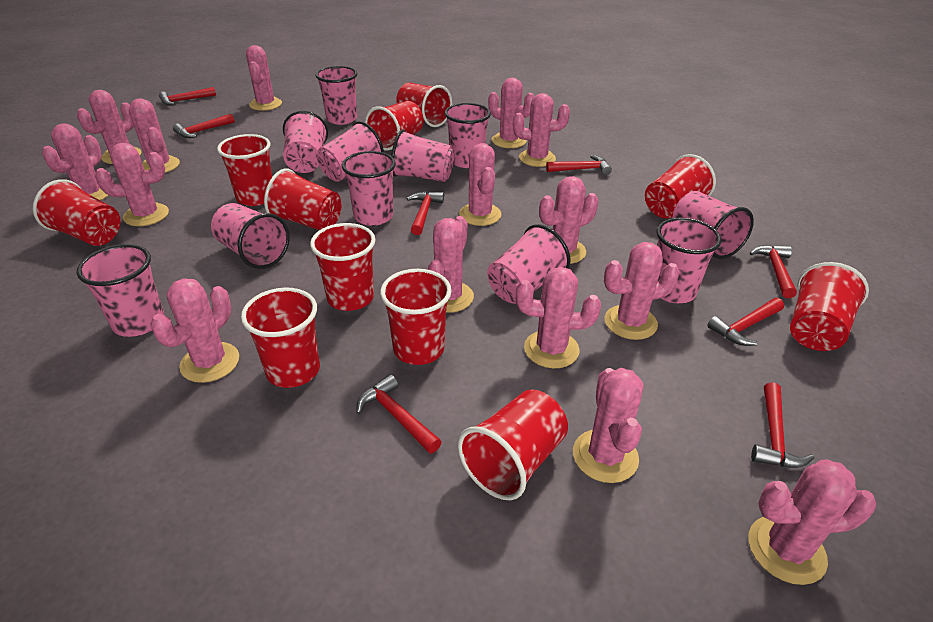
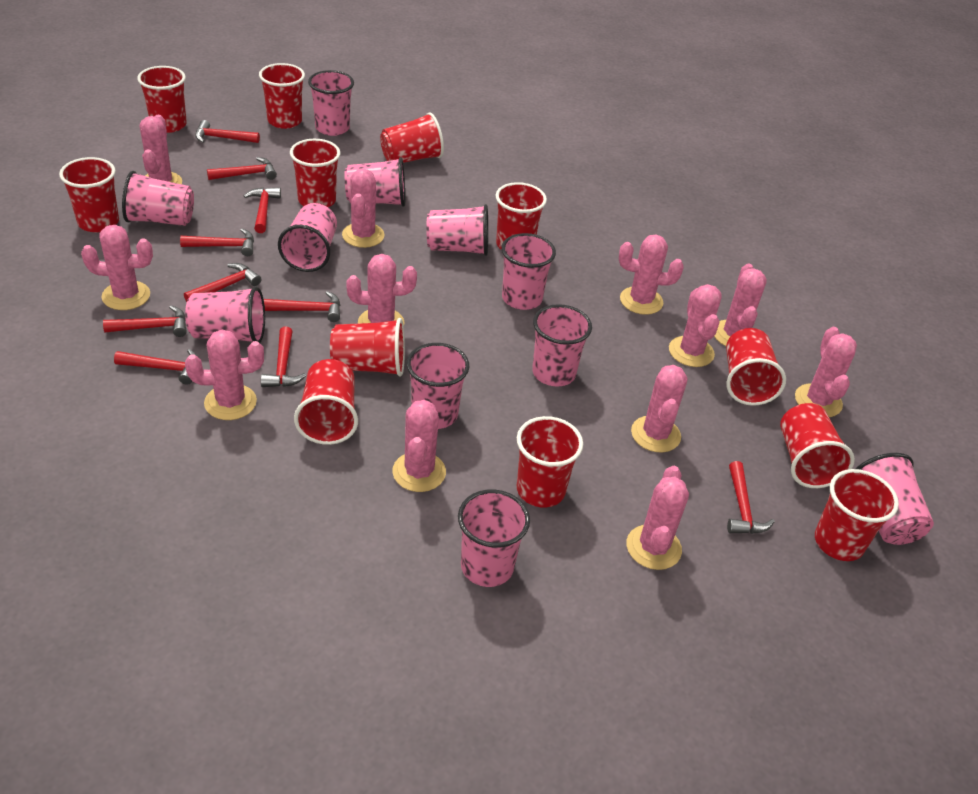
pink cactus: [42,123,109,200] [77,90,141,164] [95,143,169,226] [129,98,180,173] [150,278,239,383] [246,45,282,111] [428,216,474,313] [459,143,501,226] [488,78,535,148] [513,93,570,167] [516,267,601,368] [539,176,598,264] [573,368,643,483] [604,242,680,340] [748,459,876,585] = 15 -> [81,225,153,310] [140,115,182,184] [185,330,264,420] [342,169,384,248] [347,254,417,325] [392,400,446,492] [619,235,684,315] [627,466,689,570] [631,365,687,453] [669,284,722,367] [714,263,767,346] [795,327,857,417] = 12
red cup: [33,179,120,246] [217,134,272,206] [241,288,320,388] [264,169,341,230] [310,223,375,311] [365,101,423,151] [380,269,452,365] [396,83,452,127] [458,389,568,500] [645,154,716,218] [790,262,869,351] = 11 -> [59,157,119,232] [137,66,187,133] [259,63,305,129] [290,139,340,207] [294,359,358,445] [330,318,405,377] [380,112,444,163] [496,182,547,249] [517,416,583,507] [726,328,786,406] [780,403,855,488] [815,469,899,561] = 12
red hammer: [159,87,216,106] [173,114,235,138] [356,374,442,454] [406,191,444,235] [546,155,612,175] [707,298,784,346] [750,245,797,298] [751,382,814,468] = 8 -> [103,305,187,337] [114,349,198,385] [180,229,254,256] [184,263,261,302] [195,120,260,143] [207,157,277,180] [244,187,281,233] [261,327,307,387] [264,291,341,322] [727,461,775,534] = 10

